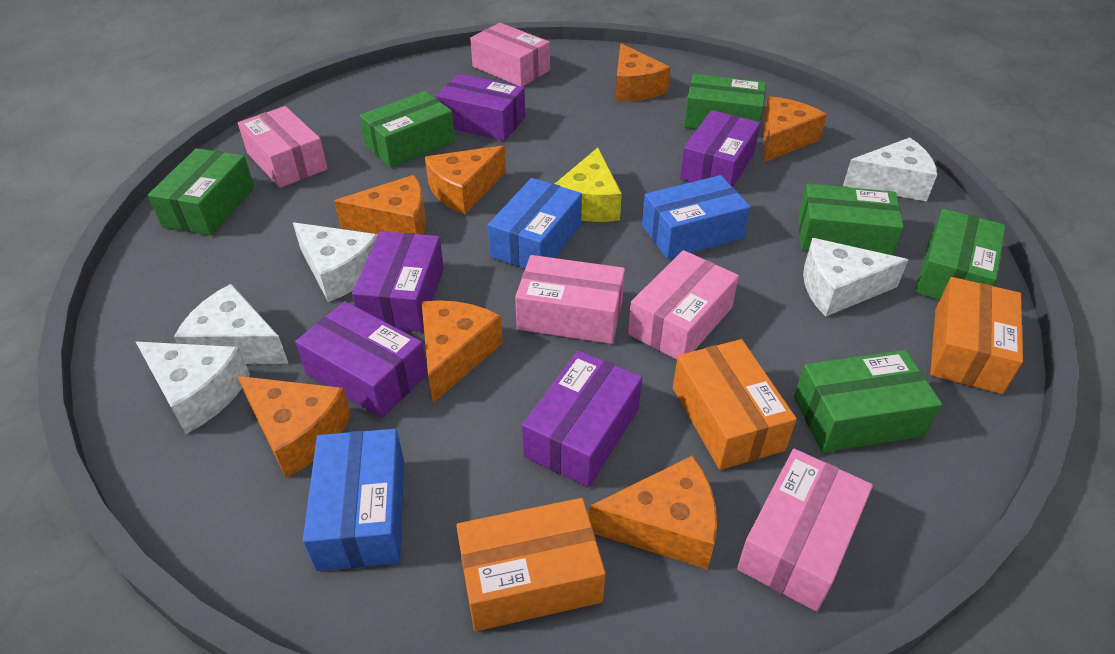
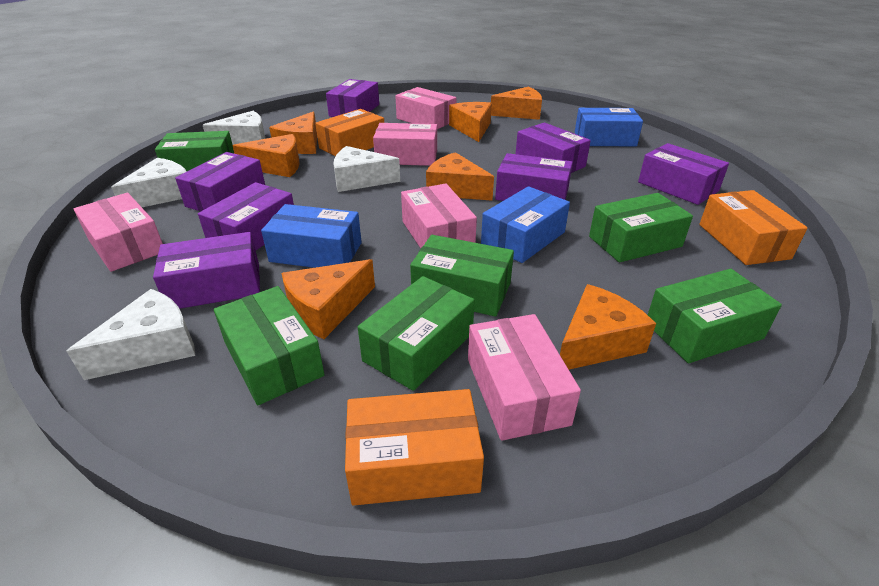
purple box: [295,301,428,418] [352,231,444,332] [436,73,525,141] [522,350,642,487] [680,110,760,187] = 5 -> [153,232,260,309] [175,152,265,212] [198,182,294,250] [326,79,379,117] [495,153,573,201] [516,123,591,173] [638,143,729,205] = 7
white cheese: [136,342,250,434] [174,284,289,364] [293,222,378,302] [803,238,908,317] [843,137,937,202] = 5 -> [66,289,195,380] [111,158,187,207] [203,111,266,145] [334,146,400,192] = 4
yellow cheese: [555,148,622,222] = 1 -> none = 0

